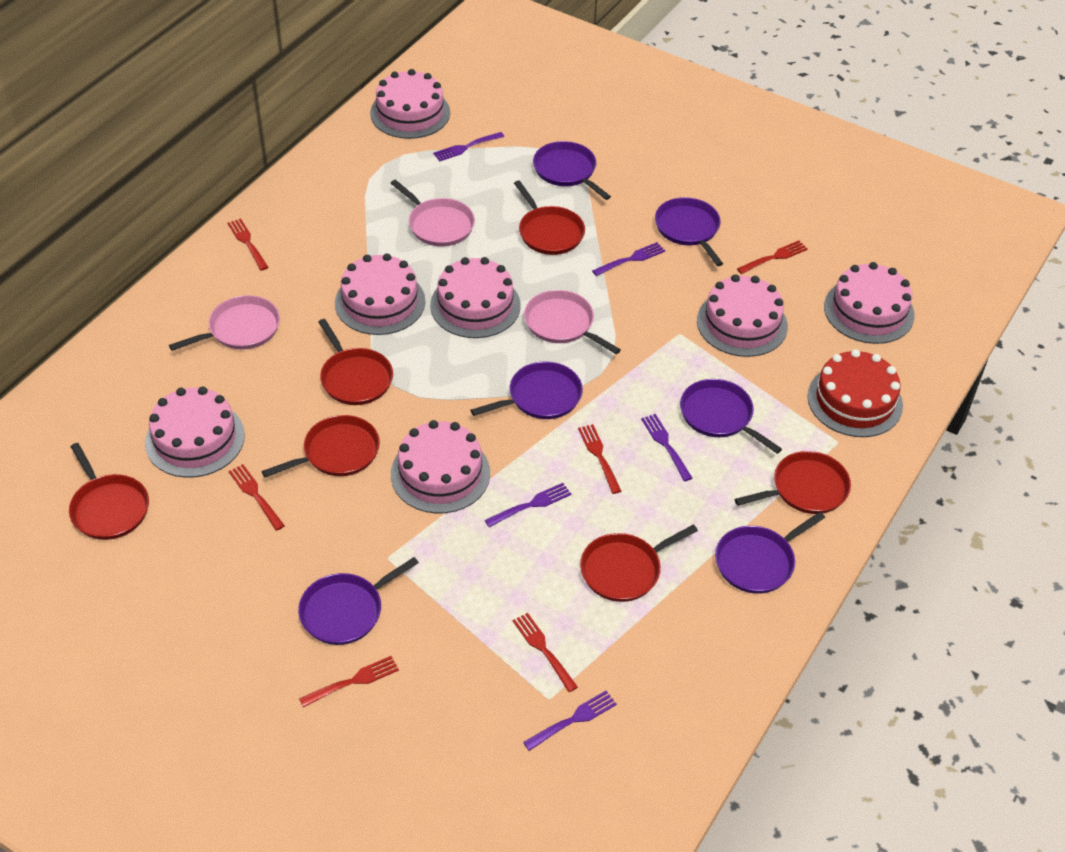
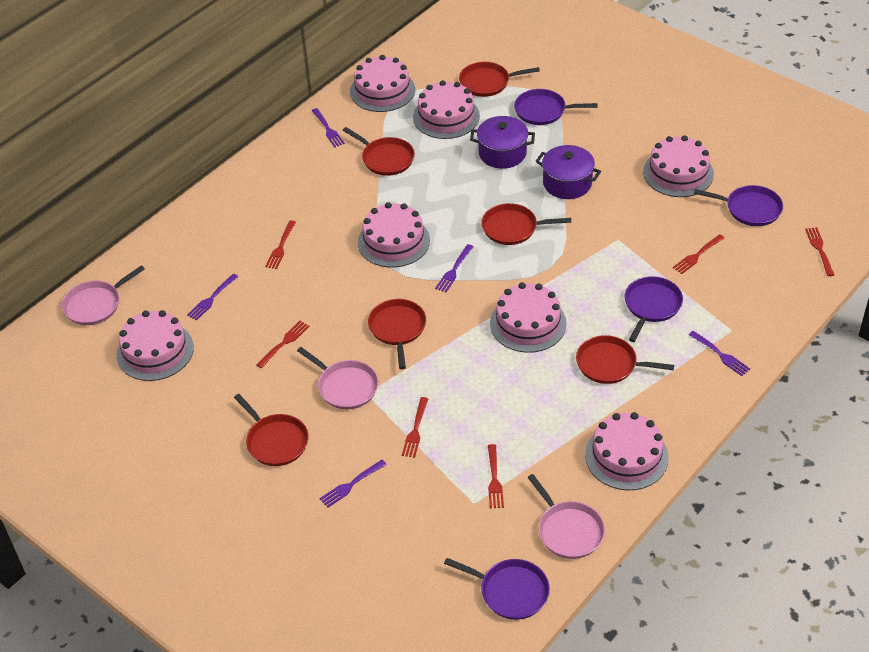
purple pan: [298,557,419,645] [471,361,583,419] [533,141,611,200] [655,197,723,266] [680,379,782,454] [715,512,825,594] = 6 -> [444,558,550,620] [514,89,598,125] [624,276,683,342] [694,185,783,226] = 4
purple pot: none = 0 -> [470,116,535,169] [535,145,601,199] = 2
red cake: [807,349,903,437] = 1 -> none = 0

